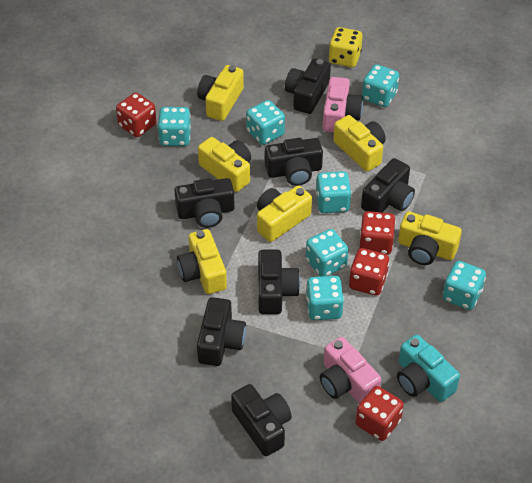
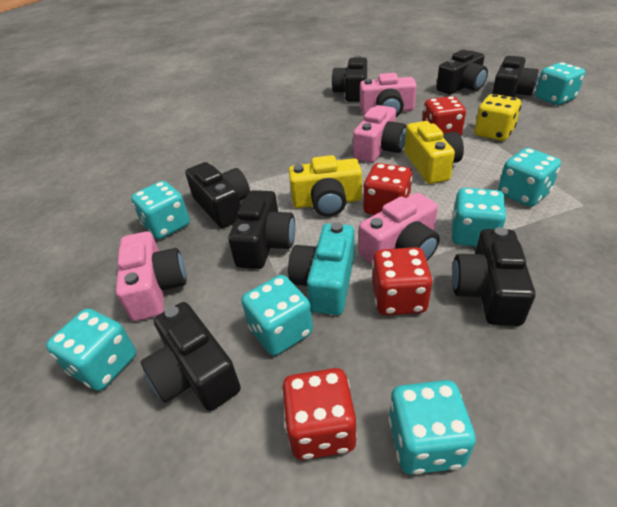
pink camera: [320,337,381,403] [323,77,363,133] = 2 -> [116,231,187,321] [353,105,407,163] [359,193,440,264] [360,73,417,117] = 4
yellow camera: [177,229,227,294] [197,65,244,121] [198,137,251,192] [257,186,312,242] [333,115,386,172] [398,212,462,265] = 6 -> [289,155,362,217] [404,121,464,184] = 2

